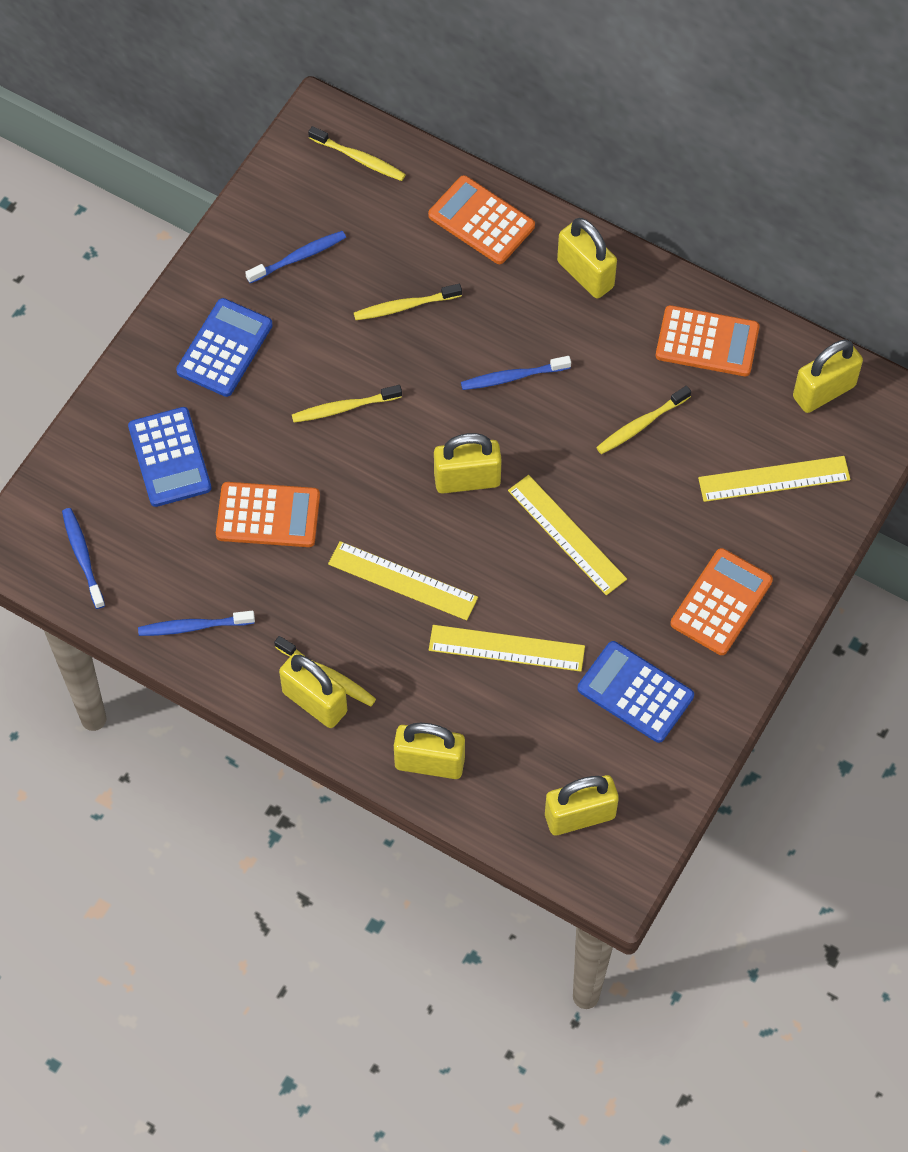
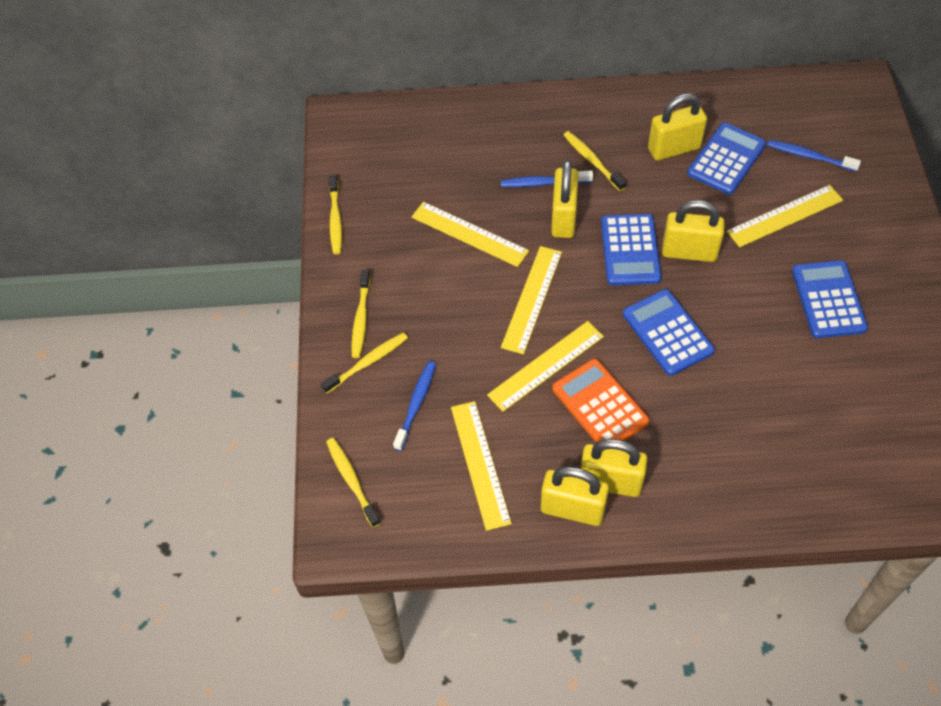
blue calculator: [128,407,211,507] [176,298,273,397] [577,641,694,743] = 3 -> [601,214,662,285] [623,289,715,376] [687,122,766,195] [792,260,868,338] = 4
blue toothbrush: [62,508,105,609] [138,611,255,636] [245,231,346,283] [461,356,571,390] = 4 -> [393,361,436,451] [501,171,593,187] [767,140,861,172] = 3
orange calculator: [216,482,320,547] [428,175,535,264] [656,305,760,376] [670,548,773,655] = 4 -> [552,359,650,443] = 1
yellow padlock: [279,653,347,728] [394,723,465,779] [434,433,502,494] [545,775,619,836] [557,218,617,299] [793,339,863,413] = 6 -> [541,467,609,526] [551,160,578,238] [581,439,647,497] [648,93,707,161] [662,200,725,262] = 5
yellow ruler: [328,541,478,621] [429,625,585,672] [508,475,627,595] [698,456,851,502] = 4 -> [412,202,529,267] [451,401,512,531] [487,321,604,412] [501,246,562,354] [727,185,843,247] = 5

